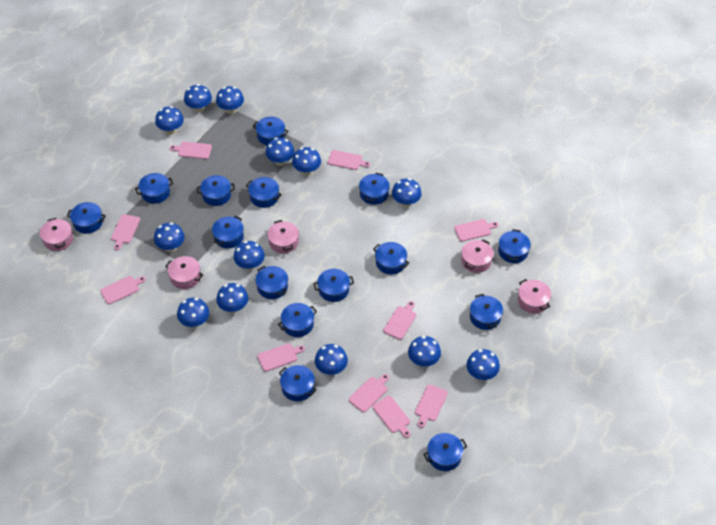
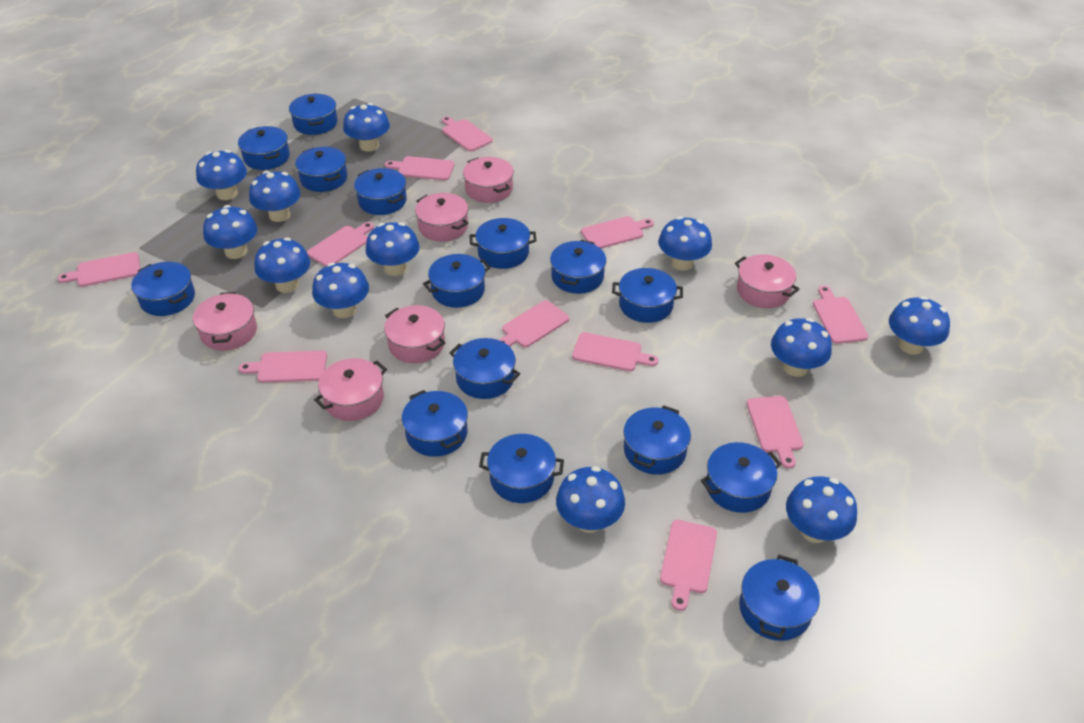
blue mushroom: [154,222,185,252] [155,106,184,135] [177,298,209,328] [184,84,212,112] [216,86,244,114] [216,283,248,313] [234,241,265,271] [266,138,294,166] [292,147,321,176] [315,344,348,375] [392,178,422,207] [408,336,441,367] [466,349,500,380] = 13 -> [196,150,247,200] [203,205,257,259] [249,171,301,222] [254,237,310,293] [312,263,369,318] [343,103,390,152] [366,222,420,276] [556,466,625,533] [658,216,712,271] [771,318,832,377] [786,476,857,543] [889,296,950,355] = 12
pink cutting board: [100,276,146,304] [111,214,140,250] [170,142,212,159] [257,343,305,372] [328,150,370,170] [349,374,389,412] [373,396,411,438] [383,301,416,340] [415,384,448,428] [454,219,498,242] = 10 -> [58,252,140,287] [239,351,327,383] [307,222,374,267] [385,156,455,180] [442,116,493,151] [499,300,569,347] [572,332,658,371] [581,216,654,248] [660,520,717,611] [747,396,804,469] [813,286,868,344] = 11
pink pot: [40,218,73,251] [165,256,203,289] [267,220,299,254] [461,239,494,273] [518,279,551,313] = 5 -> [193,292,257,351] [314,358,387,421] [384,305,445,363] [415,193,468,242] [463,157,514,203] [735,254,800,308] = 6

